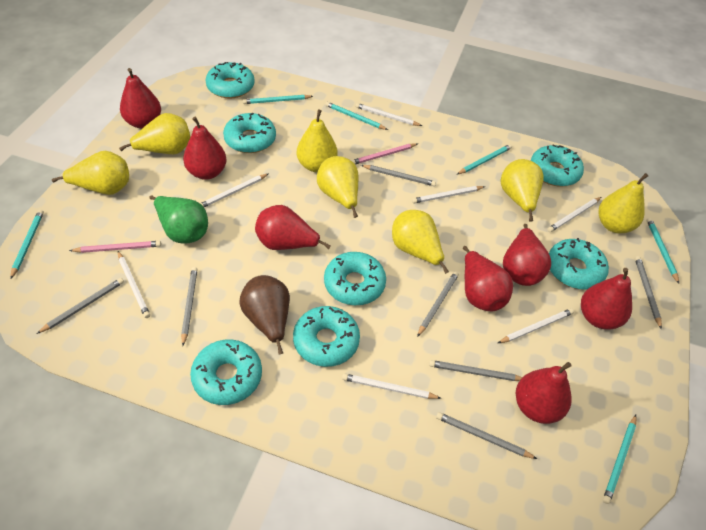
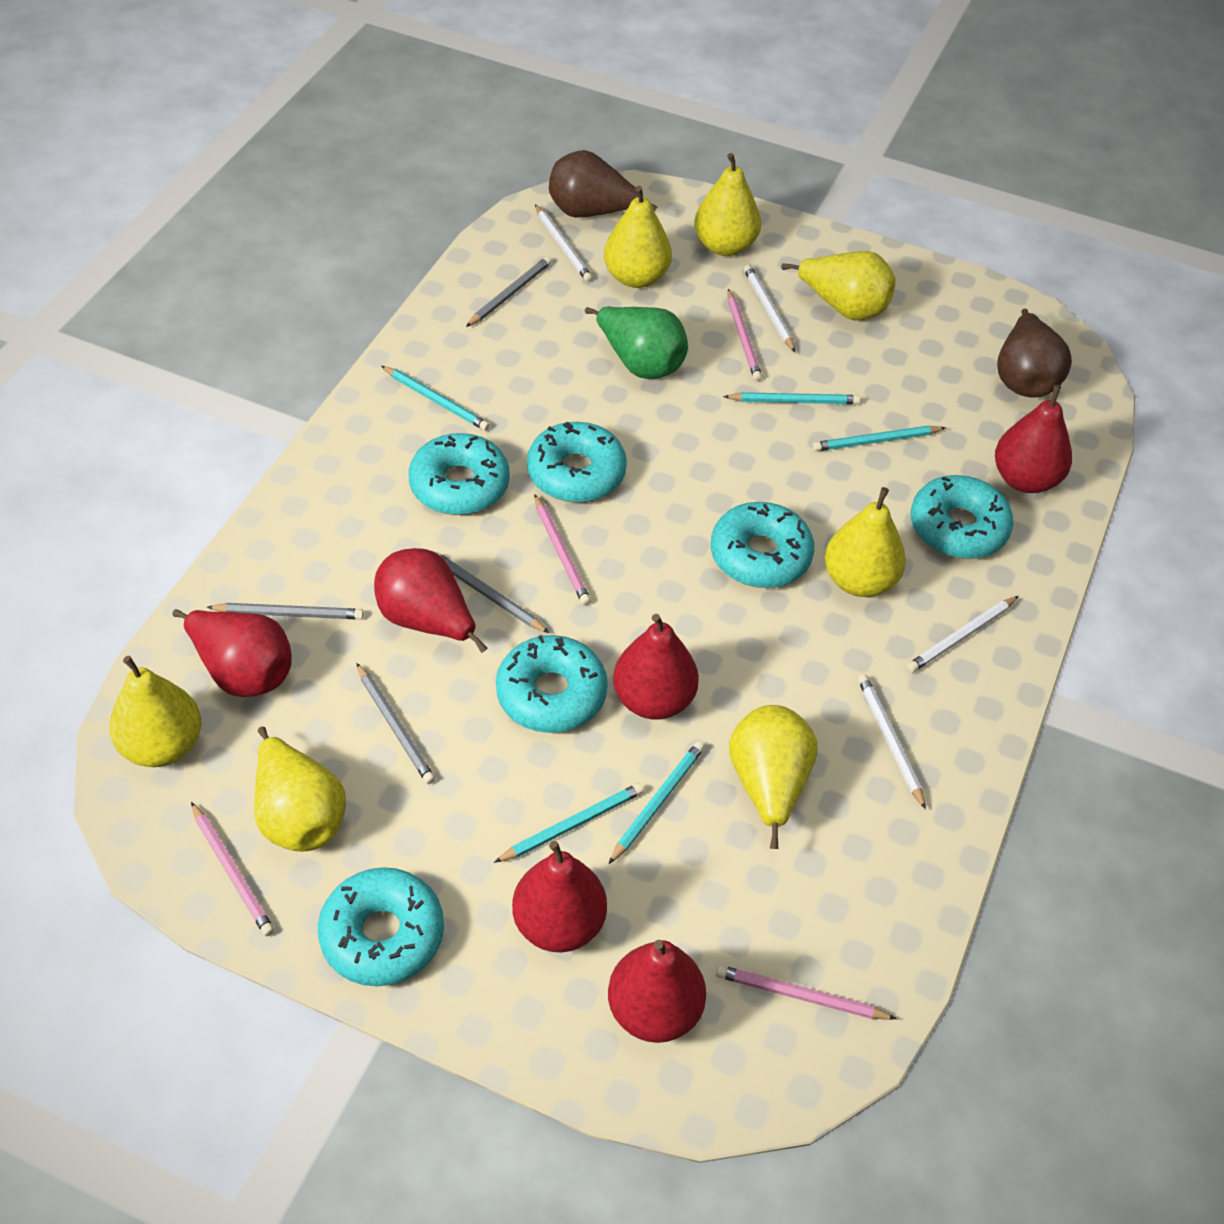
brown pear: [239,275,290,354] = 1 -> [549,150,657,218] [997,309,1072,398] = 2
grey pencil: [37,278,124,334] [181,267,198,346] [361,165,436,186] [417,271,459,337] [429,360,522,381] [436,412,537,459] [635,256,662,329] = 7 -> [207,603,364,619] [357,663,435,784] [436,552,549,633] [466,256,552,327] = 4
pink pencil: [69,241,161,253] [351,143,417,164] = 2 -> [191,802,274,936] [535,495,591,605] [716,965,897,1020] [727,289,762,381] = 4
red pear: [120,68,161,129] [183,117,227,180] [255,205,331,250] [463,246,513,311] [503,224,551,286] [516,362,572,424] [581,268,632,329] = 7 -> [172,609,292,697] [374,548,488,653] [512,841,607,952] [608,940,706,1043] [613,614,699,720] [995,385,1072,493] = 6
turquoise donut: [190,340,262,405] [206,62,255,99] [223,113,276,153] [293,306,360,367] [324,252,386,305] [531,145,584,186] [549,238,609,290] = 7 -> [318,867,444,986] [409,433,510,515] [496,635,608,733] [527,422,627,503] [711,502,814,588] [911,475,1013,559] = 6
turquoise pencil: [10,209,44,279] [243,95,313,104] [325,102,388,130] [457,144,512,174] [603,415,636,504] [647,218,679,284] = 6 -> [382,366,490,431] [494,783,644,863] [609,741,705,864] [723,392,861,404] [812,426,946,451] = 5
white pencil: [118,251,150,318] [200,174,268,208] [342,373,441,399] [355,103,422,126] [412,186,485,203] [498,308,574,343] [547,197,601,232] = 7 -> [535,205,593,282] [744,265,795,352] [858,674,926,810] [907,596,1019,672] = 4

